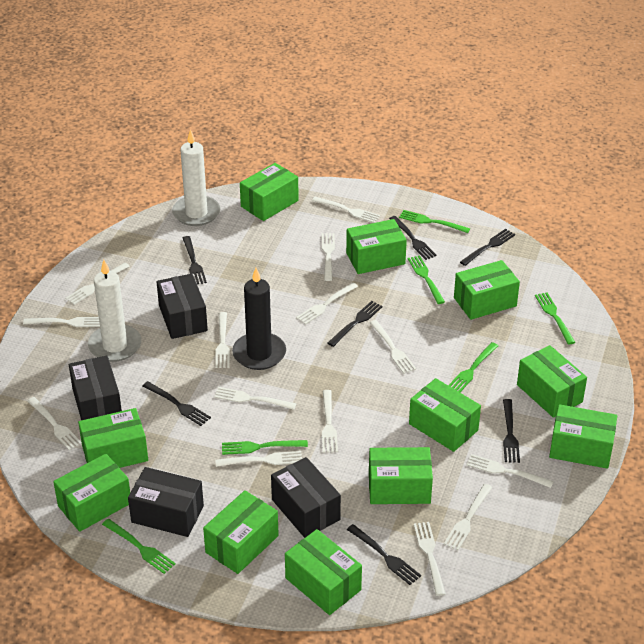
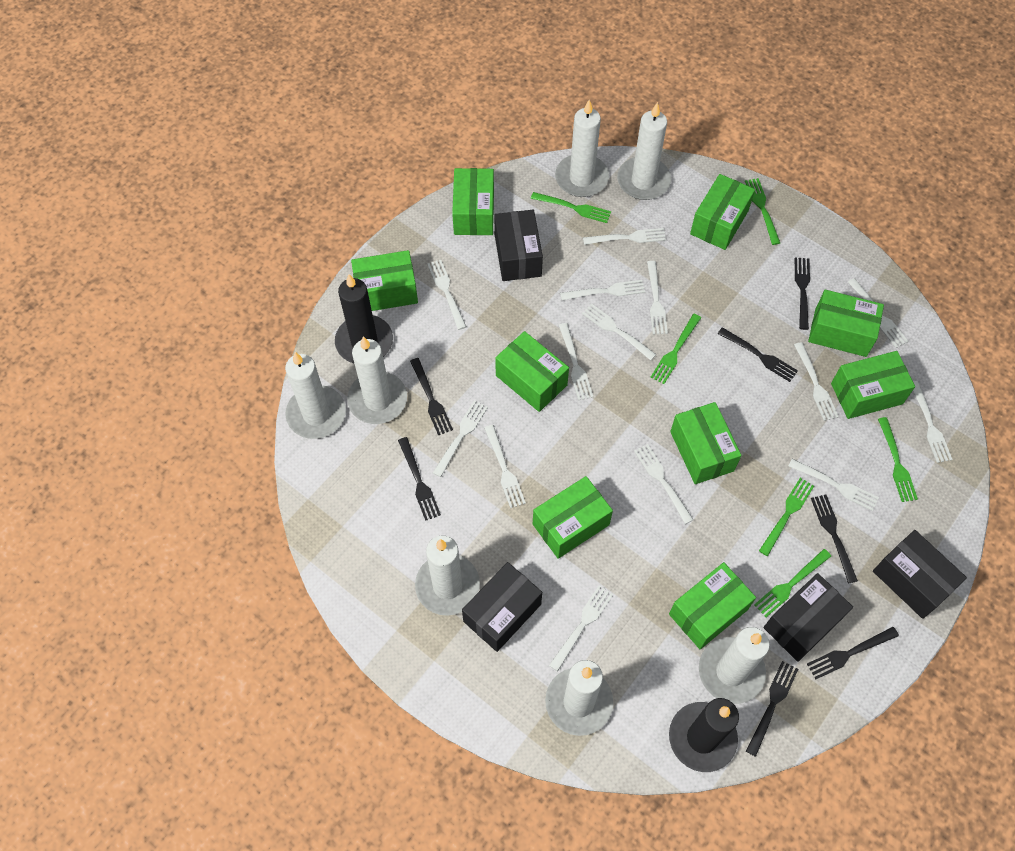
black candle: [232,268,286,370] = 1 -> [335,274,393,363] [669,698,739,772] = 2
green box: [53,454,130,532] [78,408,148,468] [203,490,279,574] [240,163,299,221] [285,529,362,615] [346,219,407,274] [369,447,433,504] [409,378,481,452] [454,260,520,320] [517,345,587,418] [549,404,617,469] = 11 -> [351,250,418,311] [452,168,494,235] [495,331,569,412] [533,476,613,559] [669,562,756,649] [670,402,742,484] [690,174,755,250] [808,290,884,357] [831,351,915,419] = 9
white candle: [88,260,142,362] [172,129,220,226] = 2 -> [285,352,346,439] [347,336,407,424] [415,536,480,616] [545,660,613,736] [555,100,609,197] [617,102,671,200] [699,627,770,704] = 7

